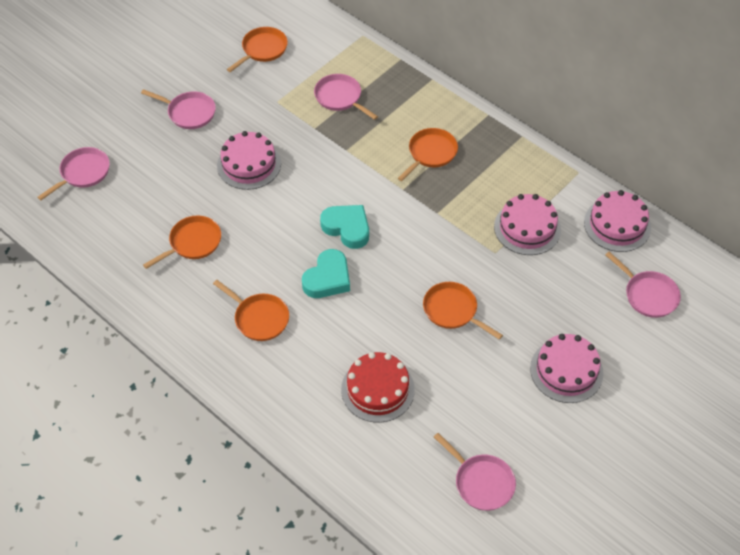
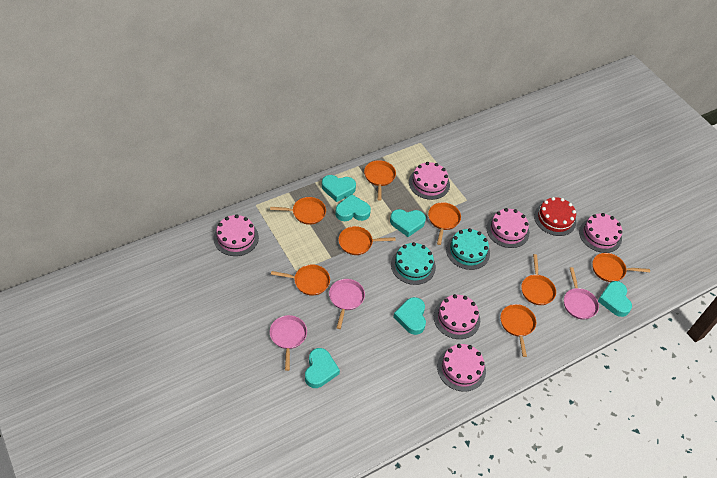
orange pan: [143,216,221,269] [213,280,289,341] [227,27,288,72] [398,128,458,181] [423,282,503,340] = 5 -> [270,197,326,225] [271,265,330,296] [339,226,396,255] [364,160,396,201] [428,202,461,245] [500,304,536,357] [521,254,556,305] [592,253,650,282] = 8
pink cake: [217,131,281,190] [494,194,561,255] [530,334,603,403] [584,190,651,252] = 4 -> [214,214,259,256] [409,162,450,200] [434,294,480,339] [437,344,486,392] [487,208,529,248] [579,213,622,253] = 6
pink pan: [37,147,110,200] [141,89,216,129] [314,74,378,120] [434,433,516,511] [605,252,681,318] = 5 -> [270,315,307,371] [329,279,365,329] [564,267,599,320] = 3
turquoise cake: none = 0 -> [391,242,436,285] [446,228,490,270] = 2
turquoise heart: [302,249,350,298] [320,205,369,249] = 2 -> [305,348,340,388] [322,175,356,202] [335,194,371,221] [390,209,426,237] [393,297,426,335] [598,281,632,317] = 6

